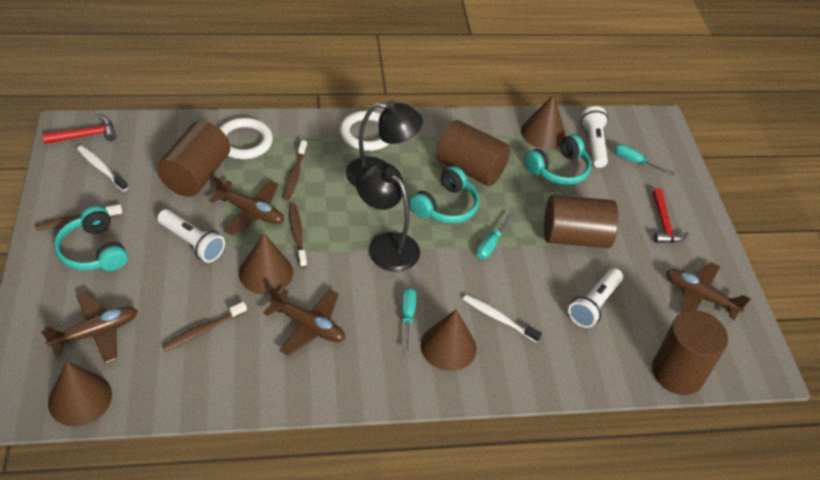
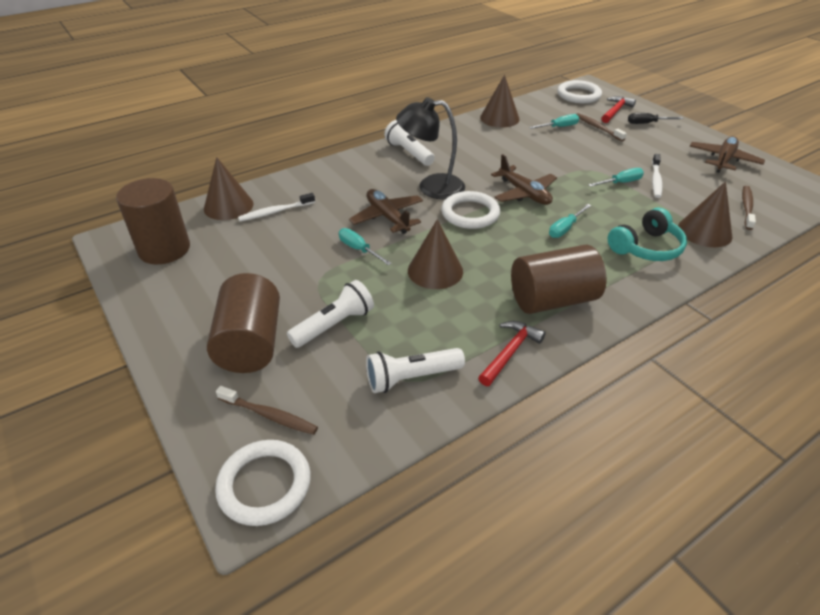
black lamp: [346,100,423,187] [356,162,420,272] = 2 -> [396,97,465,199] = 1
black screwdriver: none = 0 -> [628,113,684,124] = 1
brown cylinder: [157,121,230,197] [436,120,511,186] [544,195,619,248] [652,310,728,395] = 4 -> [116,178,190,264] [207,273,280,373] [511,245,606,314] = 3
brown plane: [41,292,138,364] [209,177,284,236] [263,287,345,356] [666,262,751,320] = 4 -> [349,189,423,234] [491,154,557,205] [690,136,765,173] = 3
brown toothbrush: [35,204,123,230] [162,302,247,351] [283,140,307,200] [289,204,307,268] = 4 -> [216,386,318,435] [577,113,627,141] [742,186,756,230] = 3
turquoise headphones: [54,206,128,271] [410,166,479,224] [525,134,591,185] = 3 -> [608,207,687,261] = 1
turquoise screwdriver: [402,288,417,352] [476,212,513,259] [615,144,675,176] = 3 -> [339,228,392,266] [529,114,579,129] [549,204,591,238] [588,168,644,187] = 4
white ring: [219,118,273,159] [340,110,389,151] = 2 -> [215,440,311,526] [441,191,500,229] [557,80,602,103] = 3

